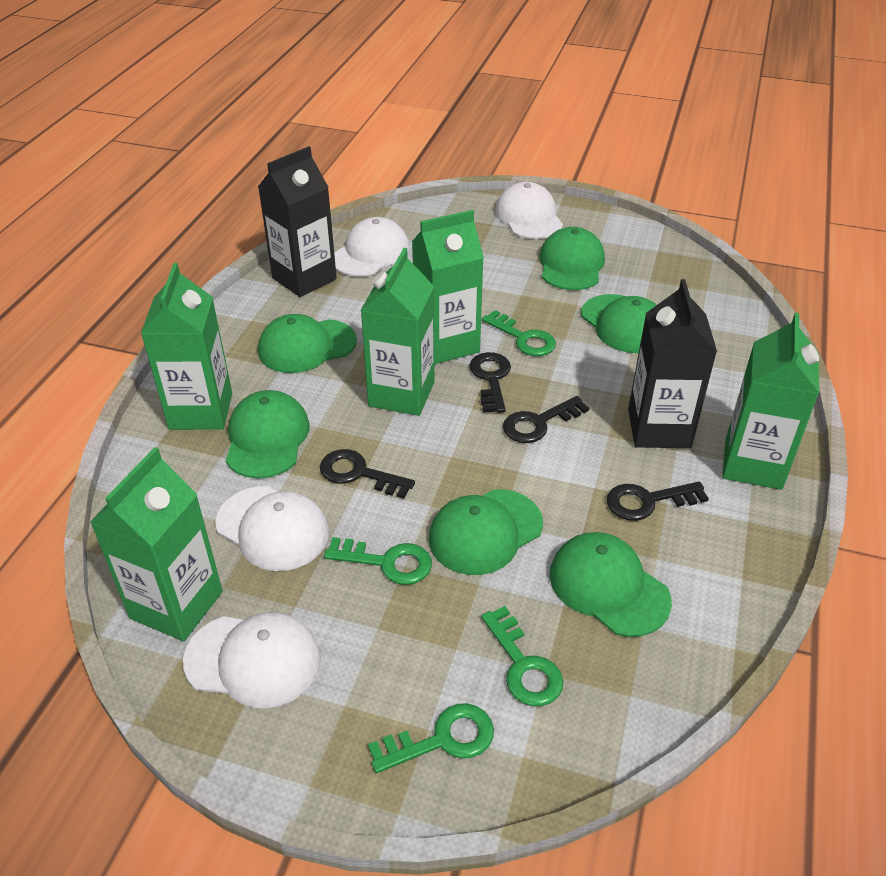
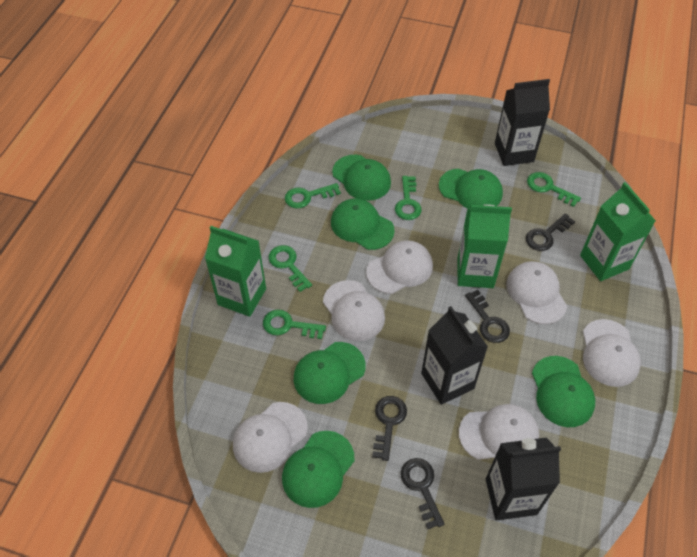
black carton: [258,146,337,297] [628,279,717,448] = 2 -> [421,306,488,405] [486,438,561,520] [495,79,550,166] = 3
green carton: [90,447,223,641] [141,263,232,430] [361,248,435,416] [412,210,484,364] [722,313,819,490] = 5 -> [205,226,266,317] [458,204,512,288] [580,182,656,281] = 3
green key: [324,537,432,585] [368,703,494,773] [481,606,563,706] [482,310,556,356] = 4 -> [263,310,326,339] [268,245,312,292] [285,183,341,208] [395,176,422,220] [527,172,581,207] = 5
white cap: [183,612,321,708] [215,486,329,571] [334,217,409,277] [495,182,563,239] = 4 -> [233,402,308,473] [323,280,385,341] [366,240,433,294] [459,404,539,460] [506,261,567,324] [583,319,641,387] = 6

